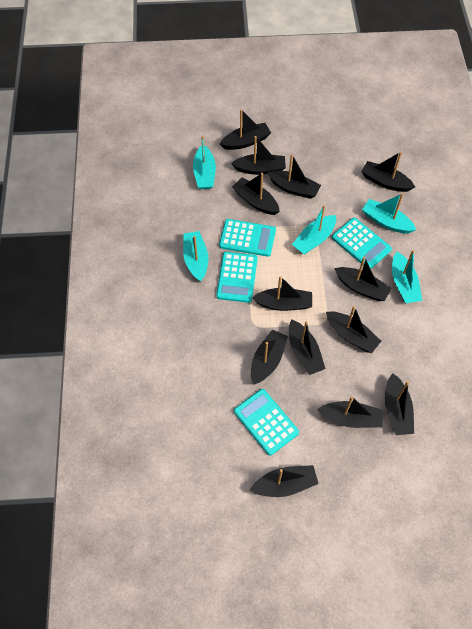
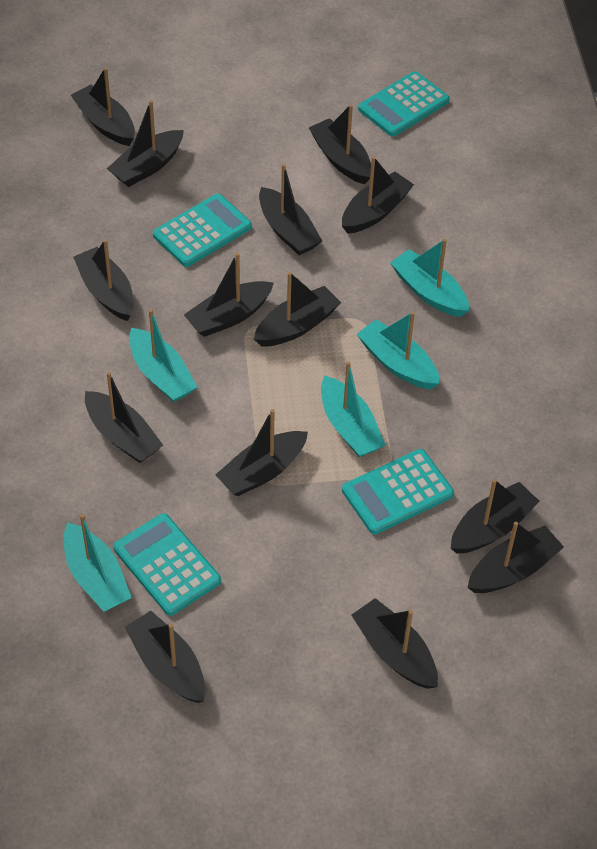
black boat: [220,109,271,150] [231,136,286,175] [232,173,280,215] [250,465,319,497] [251,329,288,385] [252,276,312,311] [267,154,321,199] [289,319,326,375] [317,396,383,428] [326,306,381,353] [334,257,392,301] [361,152,415,192] [385,373,414,435] = 13 -> [71,68,135,146] [73,239,134,321] [85,372,163,463] [107,100,184,187] [125,611,205,703] [184,253,274,337] [215,409,308,496] [254,272,341,347] [259,164,322,255] [309,104,371,184] [342,156,414,234] [351,598,438,689] [451,479,540,553] [468,522,564,593] = 14

